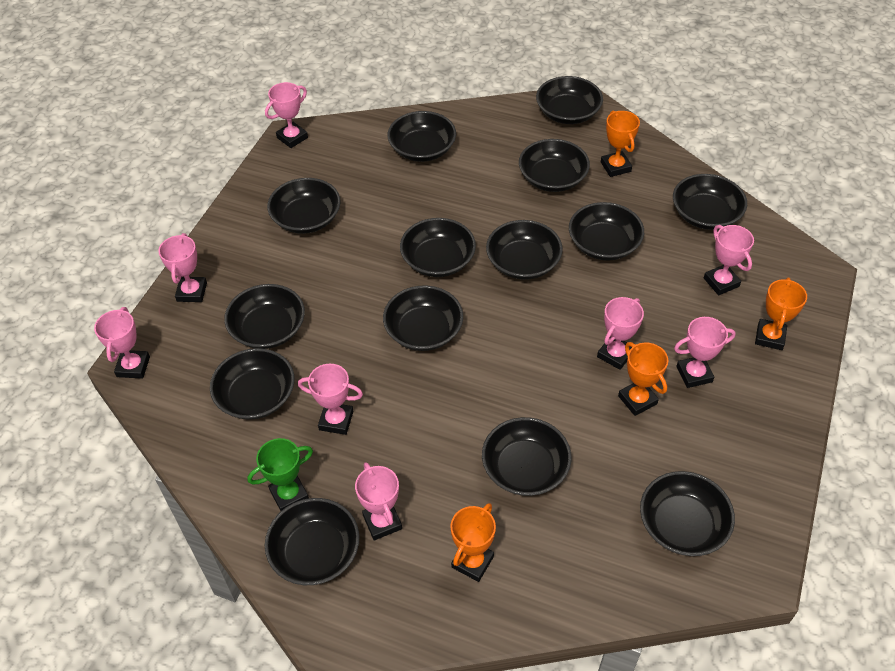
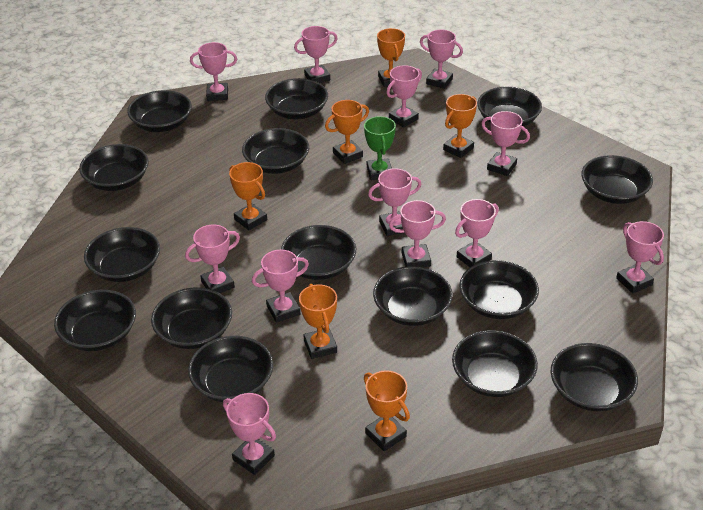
black bowl: [210,348,295,420] [224,284,305,349] [265,498,360,585] [267,178,341,234] [383,285,463,351] [387,111,456,162] [400,218,476,277] [482,417,572,496] [486,220,563,280] [519,139,590,192] [536,76,603,124] [569,202,644,261] [640,471,735,556] [673,174,747,230] = 14 -> [54,290,136,351] [79,144,149,191] [84,227,160,282] [127,90,192,132] [151,287,232,349] [188,336,273,402] [242,128,309,174] [265,78,328,119] [281,225,356,280] [373,266,453,326] [452,330,538,397] [459,260,539,319] [477,87,542,127] [551,343,638,411] [581,155,653,204] = 15
orange trophy: [451,503,496,582] [601,110,640,177] [618,342,668,416] [755,278,807,350] = 4 -> [229,162,267,230] [299,284,337,359] [325,100,369,164] [364,370,410,451] [377,28,405,87] [443,94,477,158] = 6
pink trophy: [94,307,150,379] [158,233,207,302] [265,82,308,148] [298,364,363,435] [355,462,402,540] [597,297,644,370] [674,317,736,388] [704,225,754,295] = 8 -> [185,225,240,293] [190,42,237,101] [223,393,276,475] [252,250,309,323] [294,26,338,83] [368,168,421,236] [386,65,422,128] [389,200,446,267] [420,29,463,89] [455,199,499,267] [482,111,530,176] [616,221,664,293] = 12

